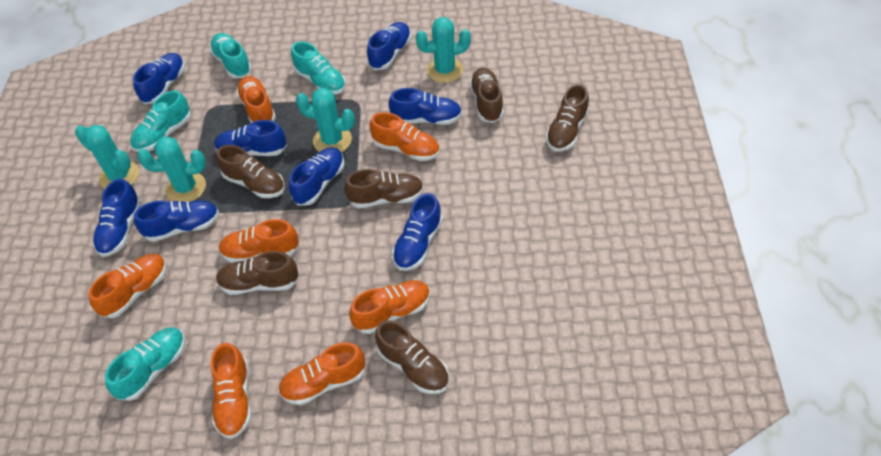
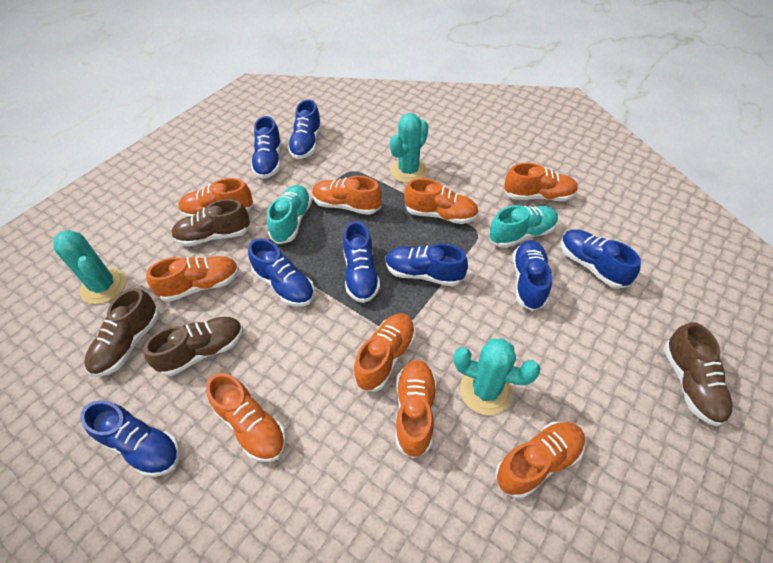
brown shoe: [216,251,299,295] [217,145,285,198] [344,169,424,208] [375,320,449,394] [469,68,504,123] [546,84,589,152] = 6 -> [84,288,159,377] [144,317,243,376] [171,199,251,246] [664,322,733,426] = 4
orange shoe: [88,254,167,318] [211,343,252,439] [218,219,299,263] [236,76,276,123] [278,342,365,405] [349,281,430,334] [369,112,440,161] = 7 -> [146,256,239,302] [178,178,254,217] [206,373,286,462] [312,176,382,215] [354,313,415,391] [396,360,437,458] [404,178,479,224] [495,422,585,499] [504,163,578,201] = 9
turquoise cactus: [75,125,139,189] [137,136,206,202] [296,88,355,152] [416,17,471,83] = 4 -> [53,230,126,304] [390,113,428,183] [454,338,541,415] = 3
turquoise shoe: [105,327,185,401] [130,90,191,152] [209,33,252,79] [291,41,346,95] = 4 -> [267,185,312,244] [489,205,558,248] = 2

